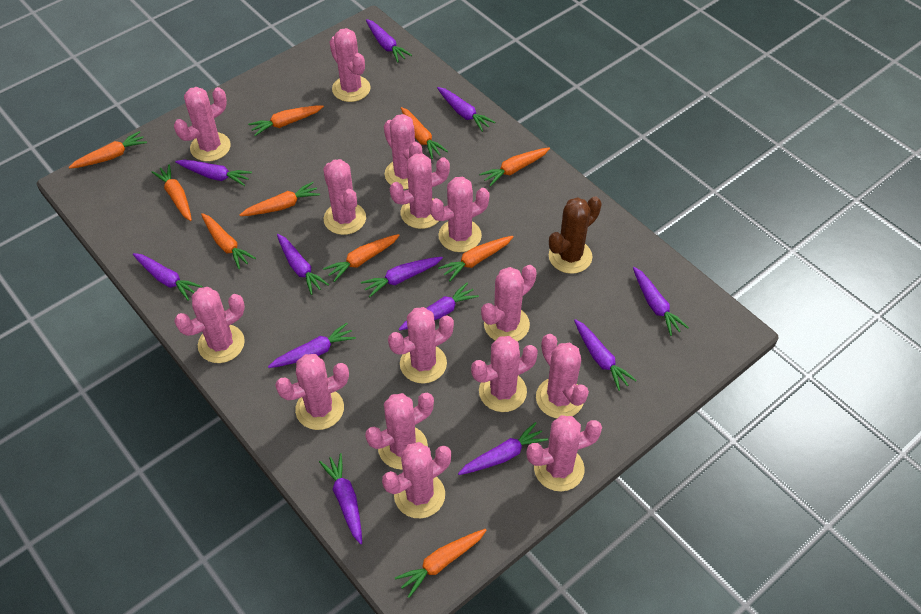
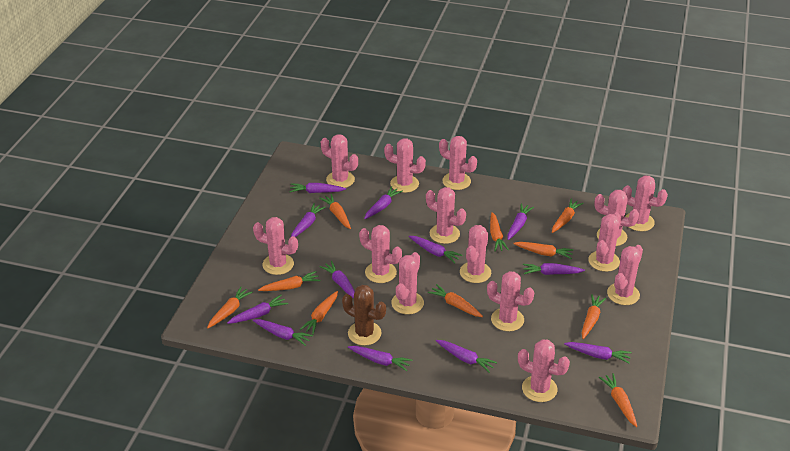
pink cactus: [174,87,231,162] [174,287,245,363] [275,354,349,430] [323,159,366,235] [330,28,370,102] [365,393,434,470] [382,442,451,518] [384,114,422,189] [388,307,454,383] [390,153,450,229] [430,177,490,252] [471,336,538,412] [481,265,537,342] [526,415,602,492] [536,334,589,418] = 15 -> [253,217,298,275] [321,134,358,188] [359,225,402,283] [384,138,426,193] [391,252,424,314] [426,187,466,244] [439,136,477,190] [460,225,491,283] [487,271,534,332] [518,339,570,402] [588,212,621,272] [594,190,639,246] [607,245,643,305] [622,175,668,231] = 14

